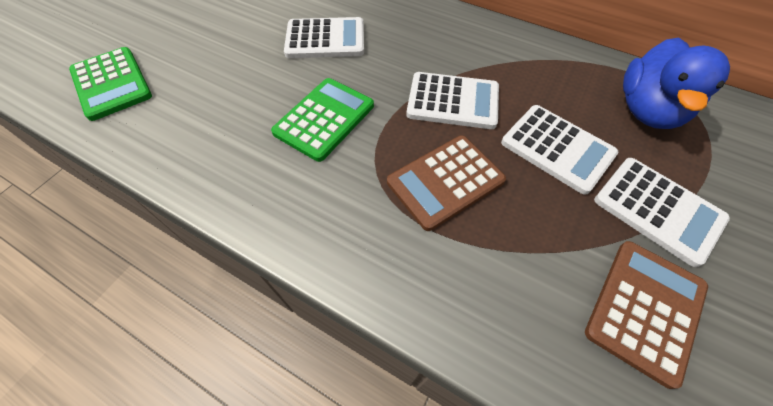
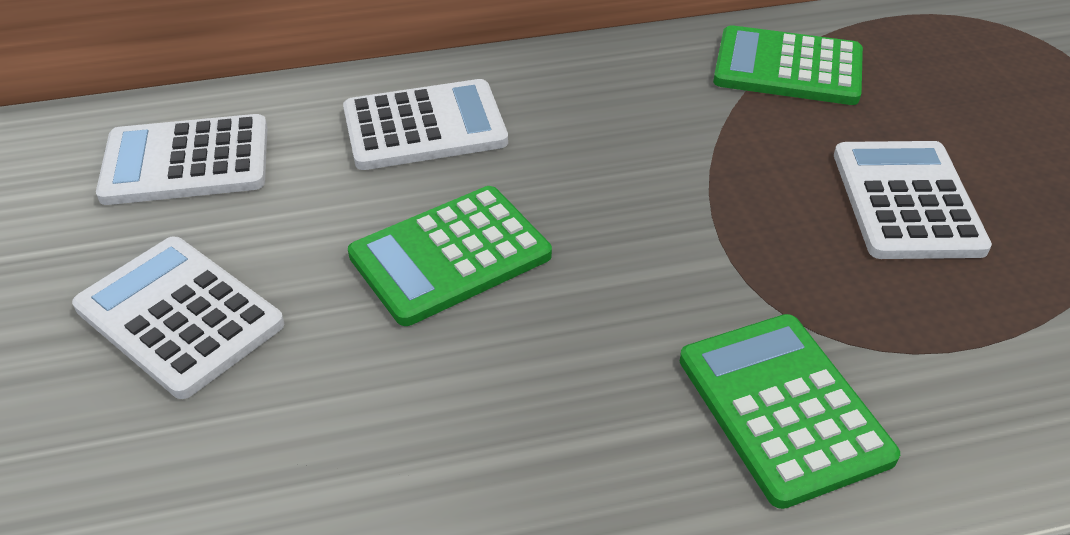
blue duck: [623,38,730,129] = 1 -> none = 0
brown calculator: [387,136,506,231] [585,241,708,389] = 2 -> none = 0
green calculator: [69,47,152,121] [271,78,374,162] = 2 -> [348,186,552,326] [680,314,900,509] [713,25,863,105] = 3

